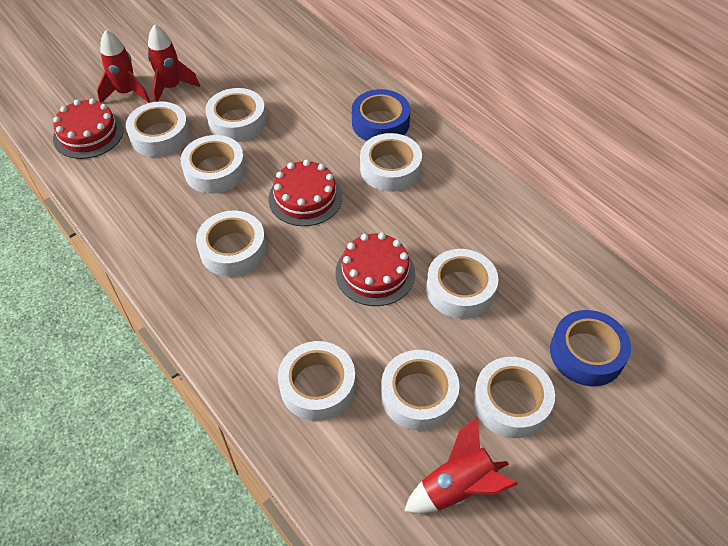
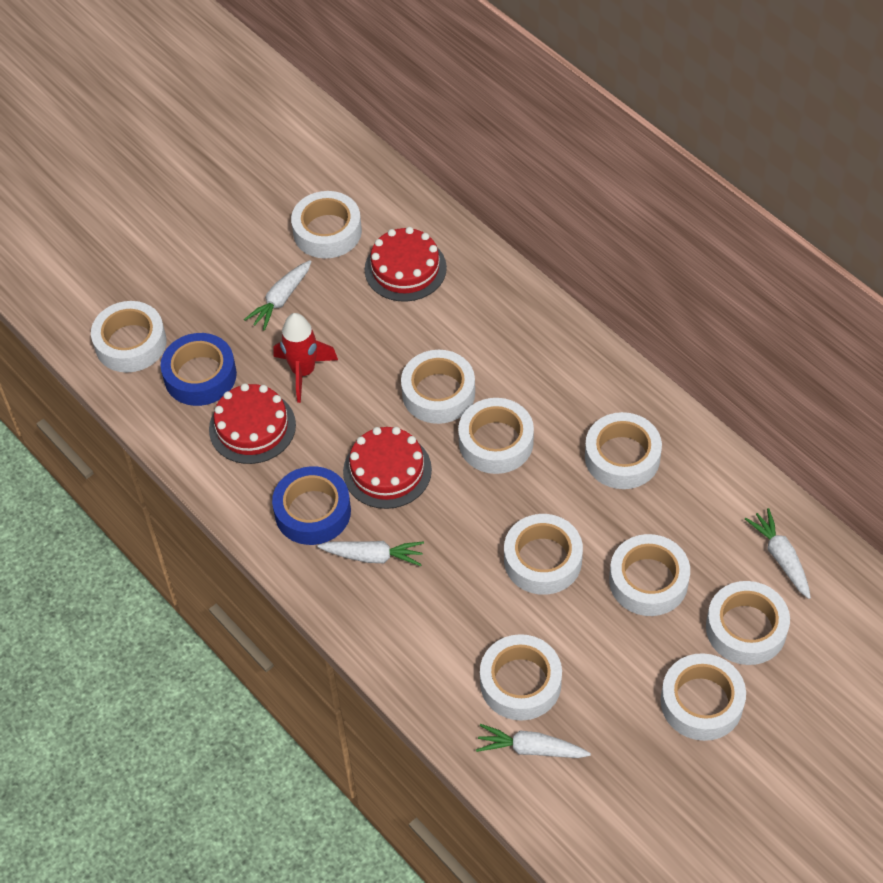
red rocket: [97,30,150,103] [148,24,200,102] [404,416,518,514] = 3 -> [274,313,338,403] = 1
white carrot: none = 0 -> [244,260,312,331] [317,541,424,566] [476,724,591,758] [745,508,811,599] = 4
white tape: [126,101,190,157] [181,135,246,194] [196,211,267,277] [205,88,266,142] [278,341,355,421] [360,133,422,192] [381,350,459,431] [426,249,498,319] [473,357,555,438] = 9 -> [91,301,167,373] [291,191,362,258] [401,350,475,424] [458,398,534,474] [480,634,562,721] [504,514,583,595] [585,412,662,489] [609,534,690,616] [661,653,746,741] [706,581,790,665] = 10

